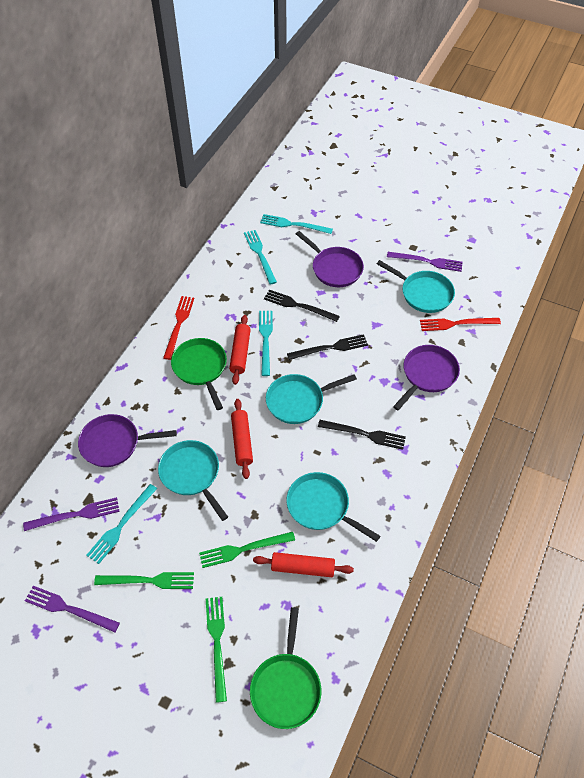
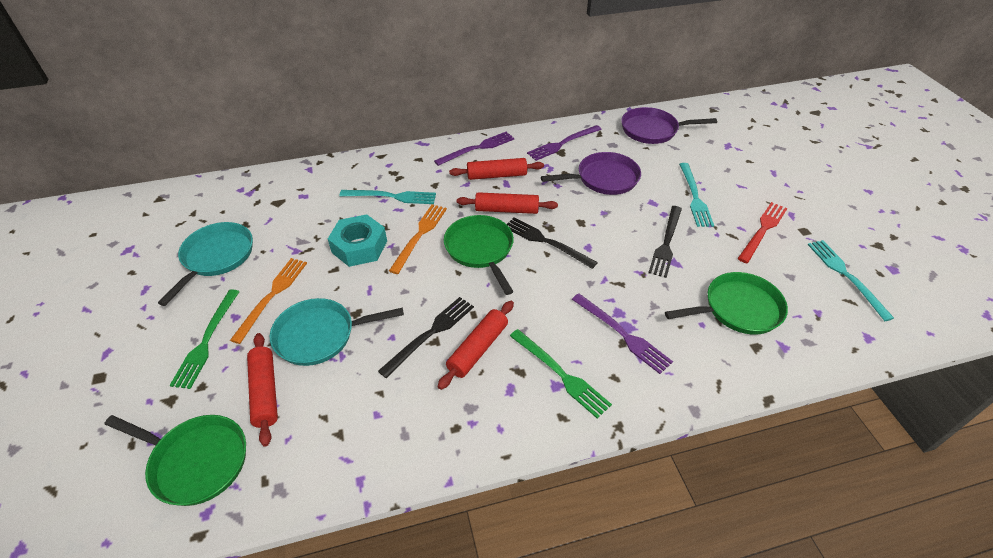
green fork: [94,572,194,589] [199,532,295,568] [206,597,227,703] = 3 -> [169,289,240,389] [510,329,612,418] = 2
green pan: [171,338,227,410] [250,607,321,729] = 2 -> [105,415,246,506] [444,215,514,295] [665,272,788,335] = 3
orange fork: none = 0 -> [230,258,307,344] [389,204,447,274] = 2
purple pan: [78,414,177,467] [296,231,364,287] [393,345,460,410] = 3 -> [541,152,641,195] [621,107,717,144] = 2
red fork: [163,296,194,360] [420,318,501,331] = 2 -> [737,202,787,263] = 1
red rolling pin: [229,315,251,385] [231,399,253,479] [253,552,354,577] = 3 -> [247,333,278,446] [438,301,514,390] [449,158,544,180] [457,192,558,214] = 4
turquoise fork: [87,484,157,564] [244,230,277,285] [259,311,273,376] [260,214,333,234] = 4 -> [339,190,436,204] [679,163,714,227] [808,240,894,321] = 3
turquoise nut: none = 0 -> [328,214,387,267] = 1
turquoise pan: [158,440,228,521] [266,374,357,424] [286,472,380,542] [377,260,455,313] = 4 -> [158,222,253,306] [270,298,404,366] = 2

